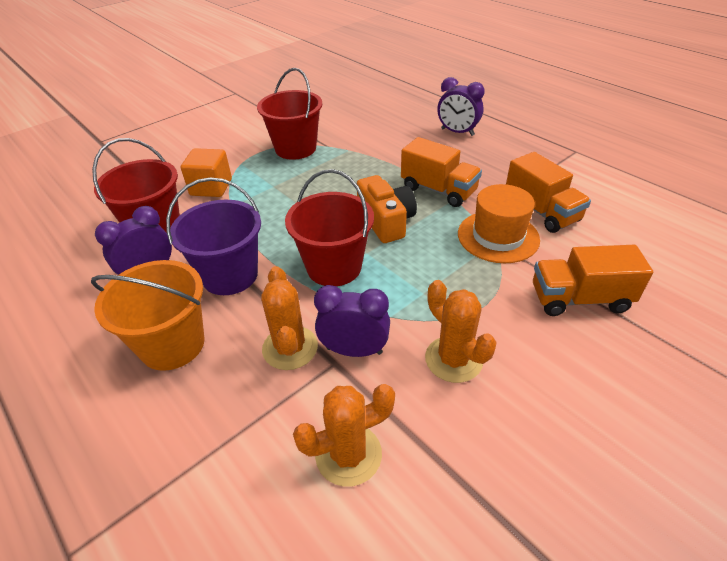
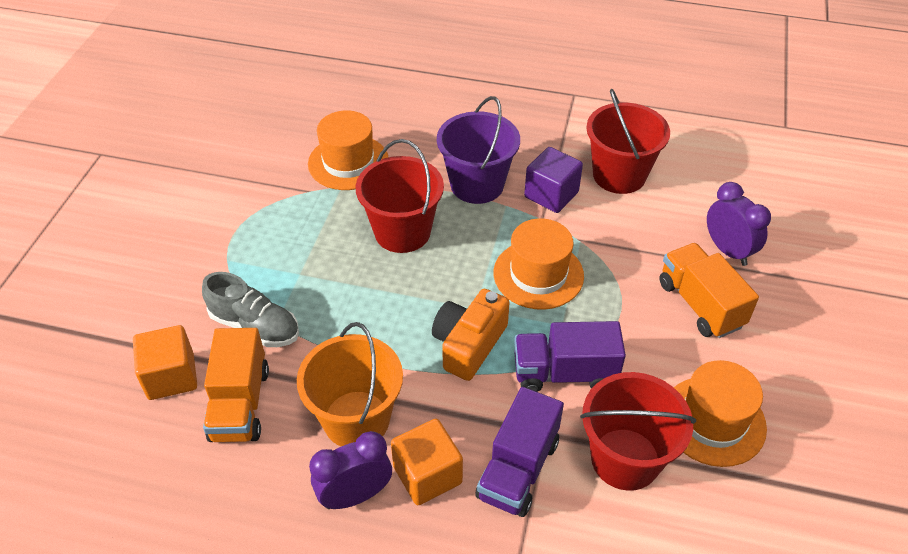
grey shoe: none = 0 -> [202,272,299,347] = 1
orange cactus: [261,266,318,370] [293,384,395,487] [425,280,497,383] = 3 -> none = 0
orange cube: [181,148,232,197] = 1 -> [133,325,197,400] [391,419,463,505] = 2
orange hat: [458,184,540,263] = 1 -> [308,110,388,190] [494,218,584,310] [674,360,767,467] = 3
orange truck: [401,137,482,207] [506,152,591,233] [533,245,653,316] = 3 -> [203,328,269,442] [659,243,759,338] = 2
purple clock: [95,206,172,275] [314,285,390,357] [438,77,485,136] = 3 -> [309,431,392,509] [707,182,771,266] = 2
purple cube: none = 0 -> [524,147,583,213] = 1
purple truck: none = 0 -> [475,387,564,517] [514,321,626,392] = 2

